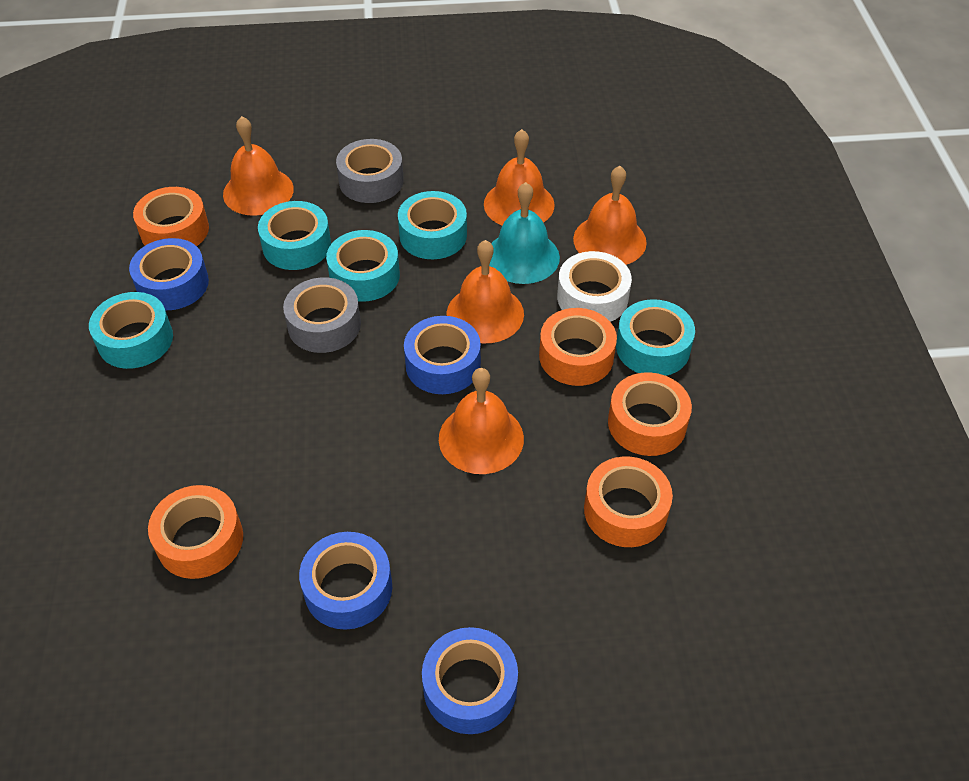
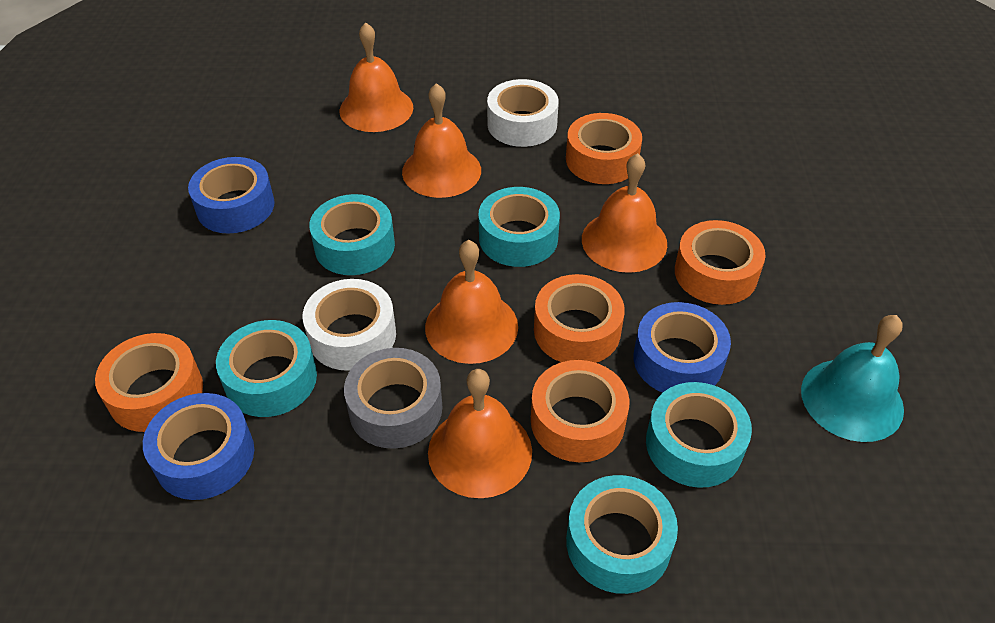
blue tape: [129,238,209,310] [299,532,392,630] [404,316,481,394] [422,627,518,734] = 4 -> [143,393,254,500] [188,157,275,234] [634,302,731,393] = 3
grey tape: [283,277,361,353] [336,139,404,203] = 2 -> [344,348,443,449] = 1
white tape: [557,251,632,322] = 1 -> [303,279,396,371] [487,79,559,147] = 2

